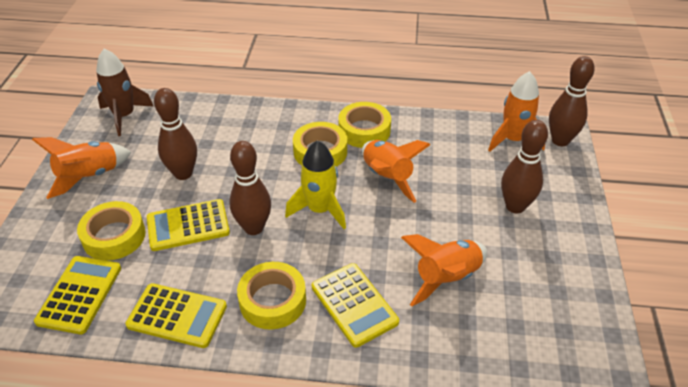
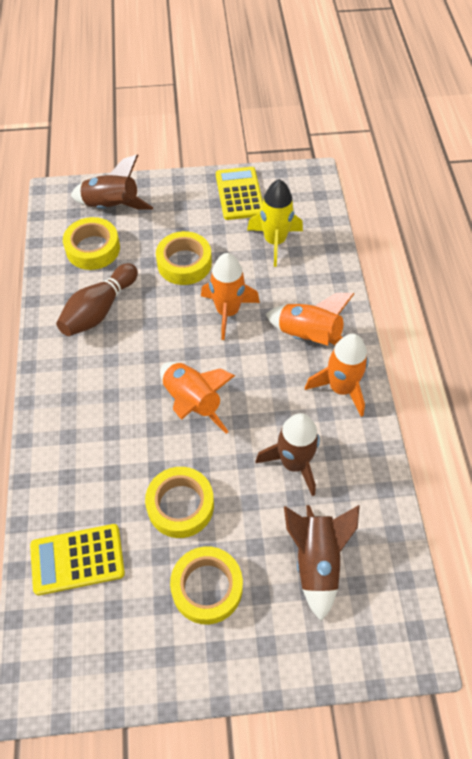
brown bowling pin: [154,88,197,180] [229,141,271,235] [501,120,548,213] [549,56,595,146] = 4 -> [56,263,138,336] = 1
brown rocket: [96,48,154,136] = 1 -> [70,155,154,210] [256,413,320,496] [284,505,360,621] = 3
yellow calculator: [34,256,121,334] [125,283,227,348] [147,199,230,251] [312,263,399,348] = 4 -> [30,524,125,595] [216,167,263,220] = 2

